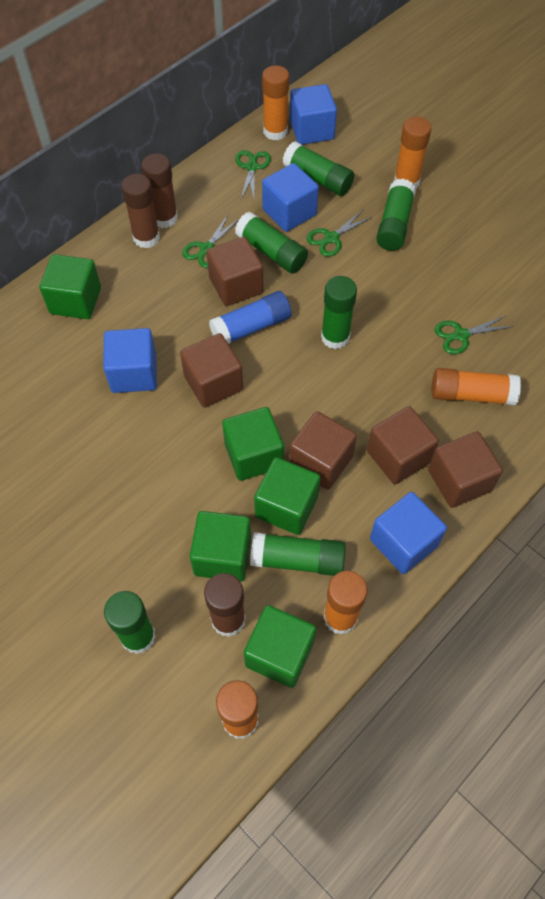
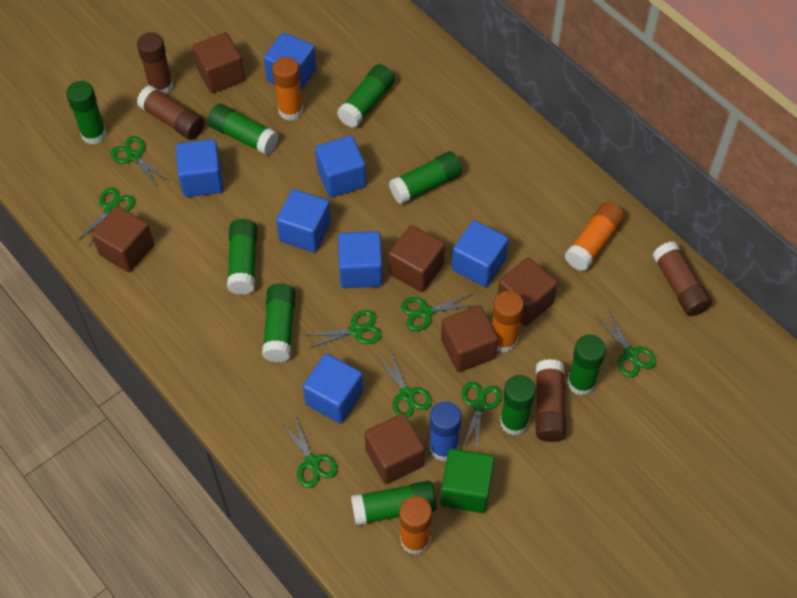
blue cube: [103,328,157,393] [262,163,319,232] [290,84,337,145] [370,492,447,574] = 4 -> [176,139,223,197] [264,33,317,91] [276,189,331,253] [303,354,363,424] [315,136,366,198] [338,231,383,288] [452,220,509,287] = 7
brown cube: [180,333,243,408] [207,237,263,306] [289,411,357,490] [367,406,439,484] [428,431,503,508] = 5 -> [91,206,154,272] [193,32,245,93] [365,413,425,484] [388,225,445,292] [441,305,498,372] [498,257,558,326] = 6
brown glue stick: [121,174,160,248] [141,153,178,228] [204,573,246,637] = 3 -> [137,32,173,95] [137,86,205,140] [536,359,566,442] [652,241,712,316] = 4
green cube: [39,254,101,319] [190,511,251,582] [222,407,284,481] [244,605,316,688] [254,457,321,535] = 5 -> [441,449,494,513] = 1
green glue stick: [104,591,156,654] [235,212,308,274] [250,532,346,576] [282,142,354,196] [321,276,357,349] [376,179,416,251] = 6 -> [66,81,107,144] [208,104,279,155] [227,219,257,295] [262,283,295,362] [337,64,395,128] [351,481,437,526] [389,151,462,204] [500,375,536,435] [567,335,606,396] = 9
green scissors: [182,213,239,268] [235,150,271,199] [306,210,372,257] [435,315,514,354] = 4 -> [77,188,135,246] [110,136,169,188] [282,416,338,488] [305,310,382,349] [377,350,432,418] [401,294,477,331] [462,382,502,451] [597,311,656,377] = 8
orange glue stick: [216,680,259,739] [262,65,289,140] [323,571,367,635] [394,116,432,189] [432,368,521,406] = 5 -> [272,57,303,121] [399,496,432,555] [492,291,524,353] [565,202,625,271] = 4

